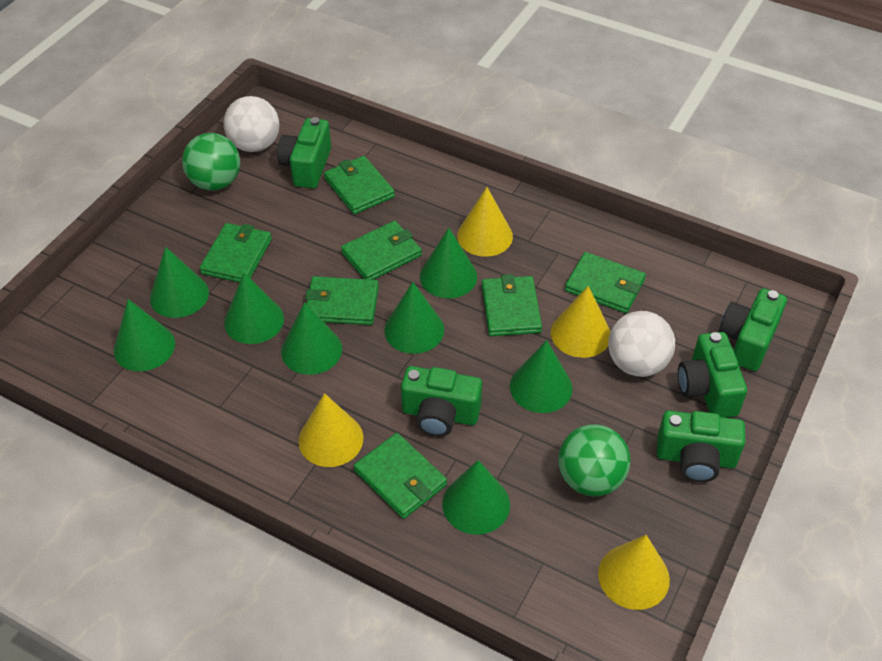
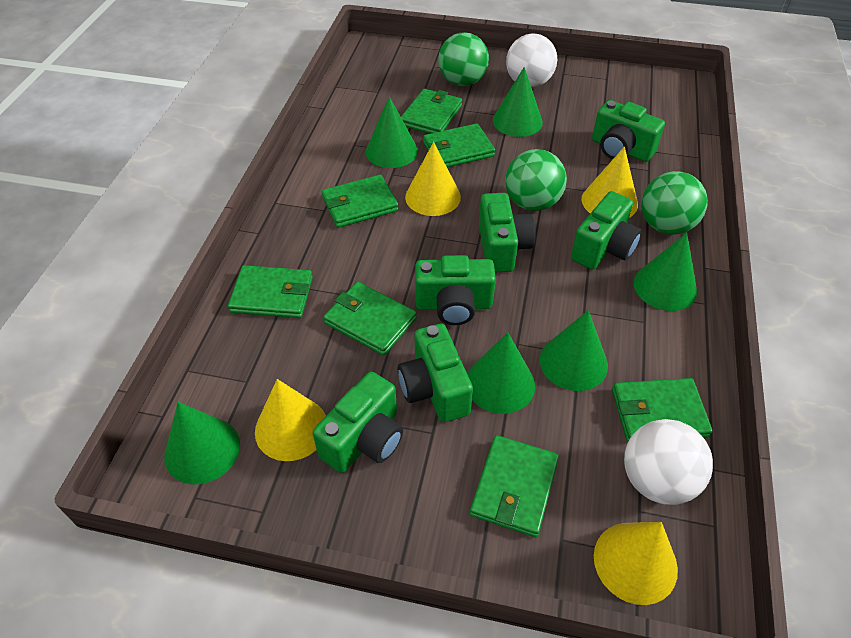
green ball: [182,133,240,191] [558,424,631,496] = 2 -> [438,32,489,86] [505,149,567,211] [641,171,708,235] = 3
green camera: [277,117,331,189] [401,366,482,437] [657,411,745,482] [678,332,747,418] [719,288,787,371] = 5 -> [313,372,403,473] [398,324,473,422] [415,255,496,325] [479,193,535,272] [571,191,642,269] [592,100,665,162] = 6
green cone: [114,299,175,371] [150,247,209,318] [224,273,284,344] [281,302,342,375] [384,282,444,354] [420,228,477,298] [442,460,510,535] [510,340,573,413] = 8 -> [164,402,240,484] [366,96,418,168] [467,332,535,414] [493,67,543,137] [540,310,608,391] [634,233,697,311] = 6

